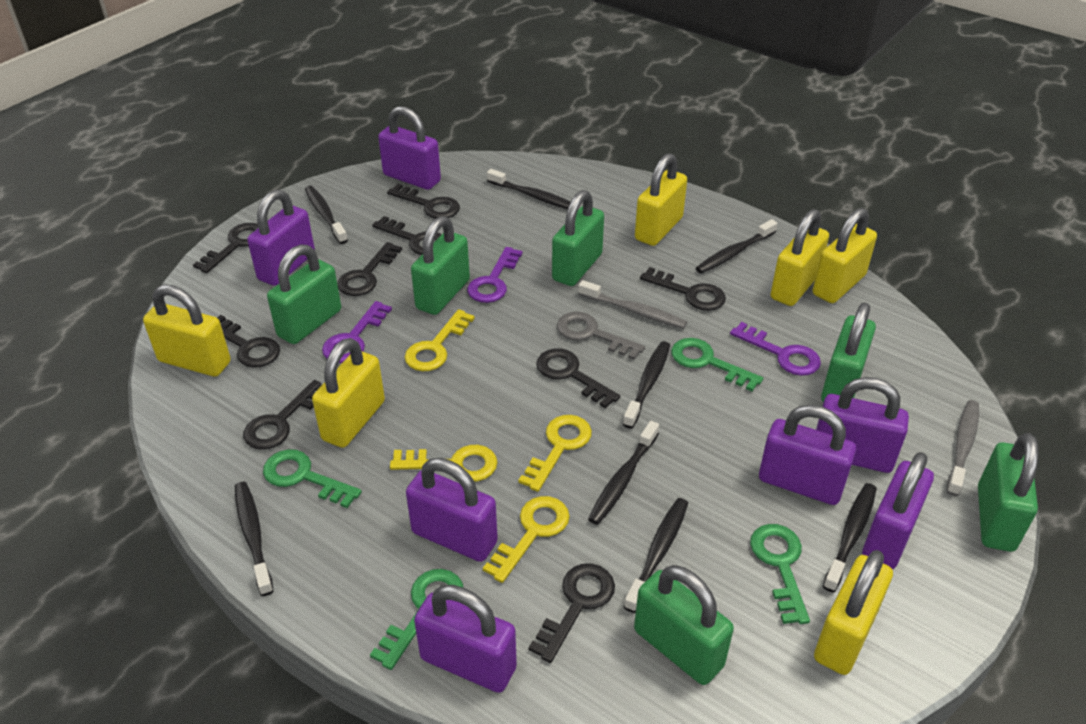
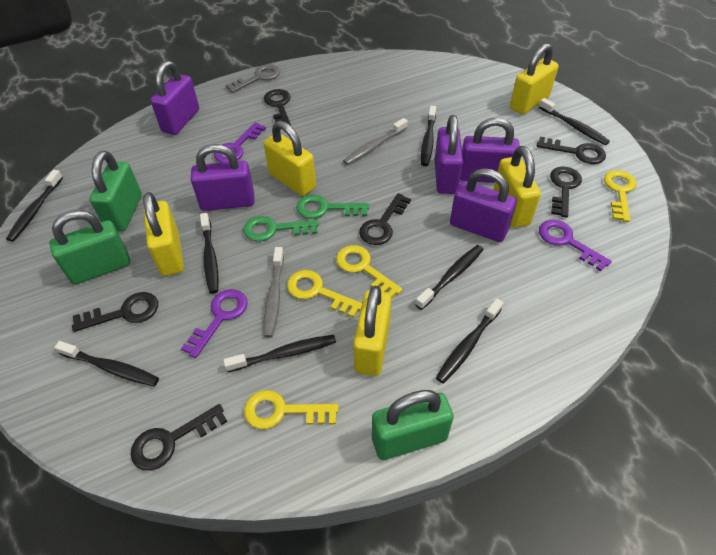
black key: [193,223,259,273] [217,315,280,368] [243,380,322,449] [337,242,402,296] [372,216,442,255] [387,184,460,219] [528,563,615,663] [536,348,620,408] [640,267,726,311] = 9 -> [72,292,158,332] [131,404,227,471] [264,89,291,126] [359,193,411,245] [537,137,606,164] [550,167,582,218] = 6
green key: [263,449,362,508] [370,569,464,670] [671,338,763,391] [750,524,810,624] = 4 -> [243,216,319,242] [296,195,369,219] = 2
green padlock: [267,244,341,344] [411,216,470,315] [552,190,604,286] [634,565,734,685] [821,302,876,402] [978,433,1039,552] = 6 -> [49,210,130,284] [90,151,142,232] [372,390,454,460] = 3
purple padlock: [247,190,315,286] [378,106,441,190] [406,458,498,562] [414,585,517,693] [759,405,856,505] [816,377,909,473] [862,452,934,570] = 7 -> [151,61,199,135] [191,144,255,211] [435,115,463,194] [450,168,517,242] [460,117,520,183] = 5
yellow padlock: [143,285,231,377] [312,338,385,448] [635,153,687,246] [771,209,829,306] [813,208,877,303] [814,550,893,675] = 6 -> [143,192,184,276] [264,120,316,196] [353,286,391,376] [493,146,541,228] [510,43,558,115] = 5

